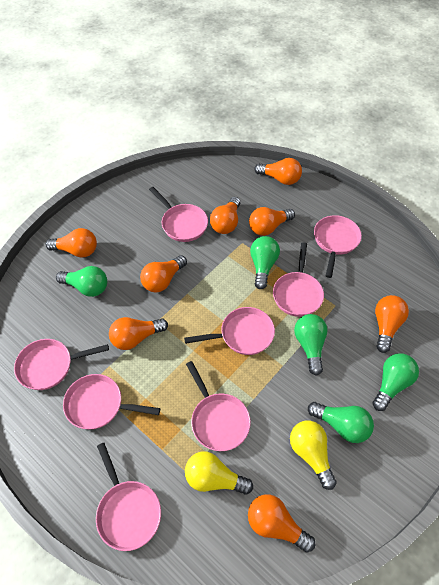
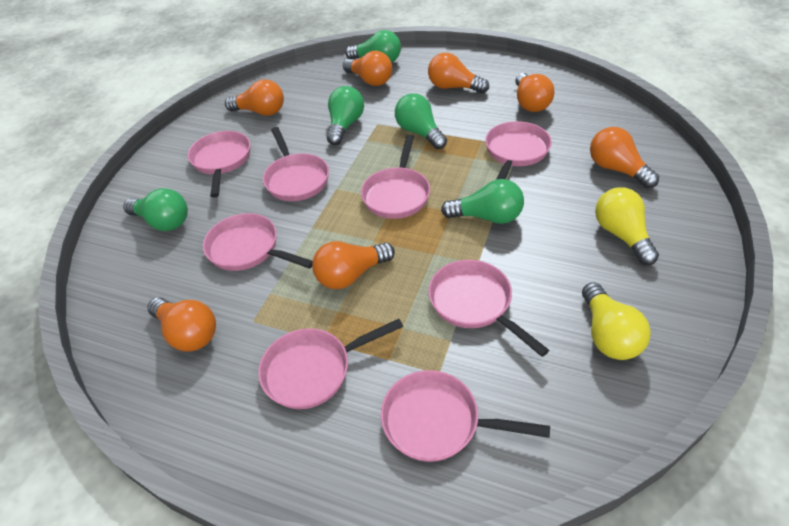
orange light bulb: [45,228,97,258] [109,317,168,350] [140,255,187,292] [210,197,240,234] [248,494,315,553] [249,207,295,236] [254,158,302,185] [375,295,409,353] = 8 -> [147,297,216,351] [225,79,284,116] [312,241,395,289] [343,51,392,86] [428,53,489,93] [515,73,554,112] [590,127,659,188] = 7

